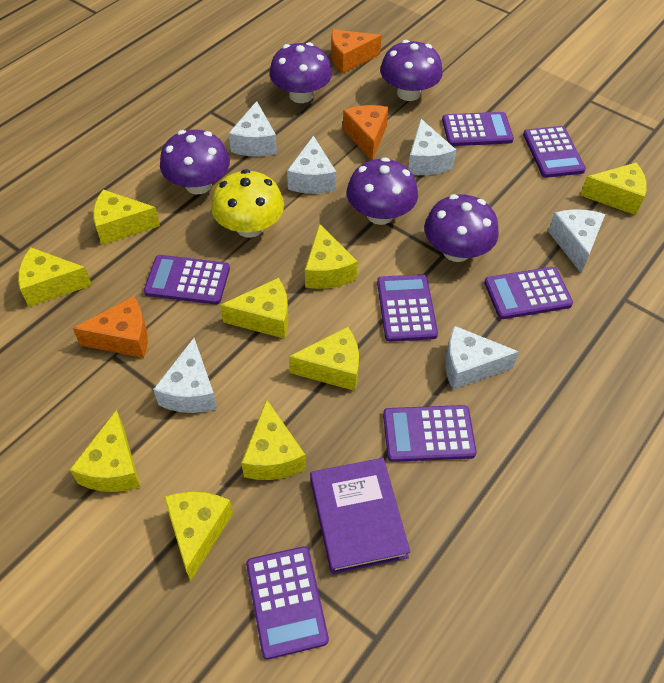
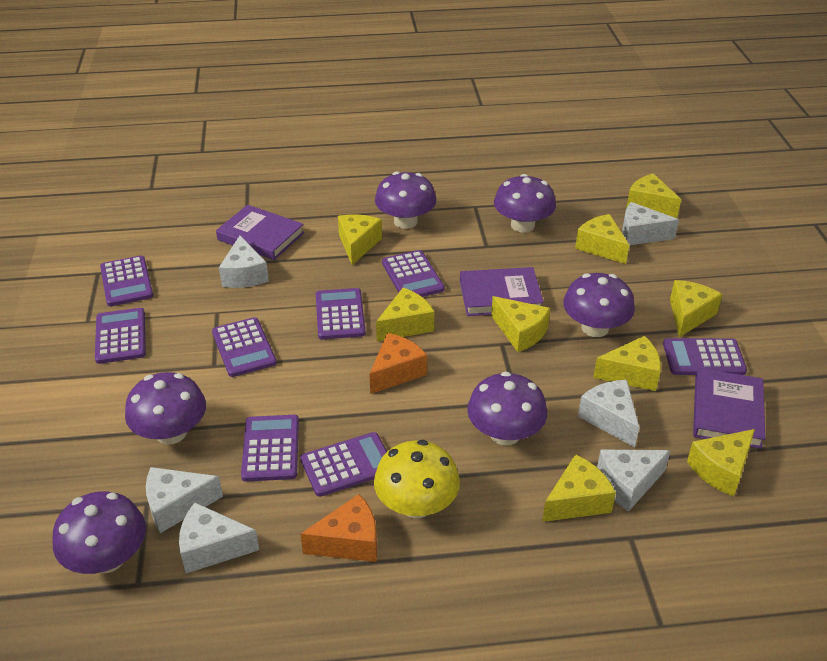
orange cheese: [73,296,148,358] [331,29,382,74] [343,105,389,160] = 3 -> [300,494,377,562] [370,333,427,394] = 2
purple book: [310,458,410,574] = 1 -> [216,205,304,260] [460,267,544,316] [693,368,765,449] = 3
purple calculator: [144,255,230,305] [246,546,329,659] [377,274,438,342] [383,405,477,462] [442,112,514,146] [484,267,573,319] [523,126,586,178] = 7 -> [95,308,146,364] [100,256,153,307] [212,317,277,377] [241,415,299,482] [301,432,387,497] [316,288,366,340] [382,250,445,297] [663,338,747,375] = 8
purple mushroom: [160,130,230,195] [269,42,332,103] [347,157,418,225] [380,40,443,101] [424,194,499,262] = 5 -> [53,491,146,574] [125,372,206,445] [375,172,436,229] [467,371,547,446] [494,174,556,233] [563,273,635,337] = 6

